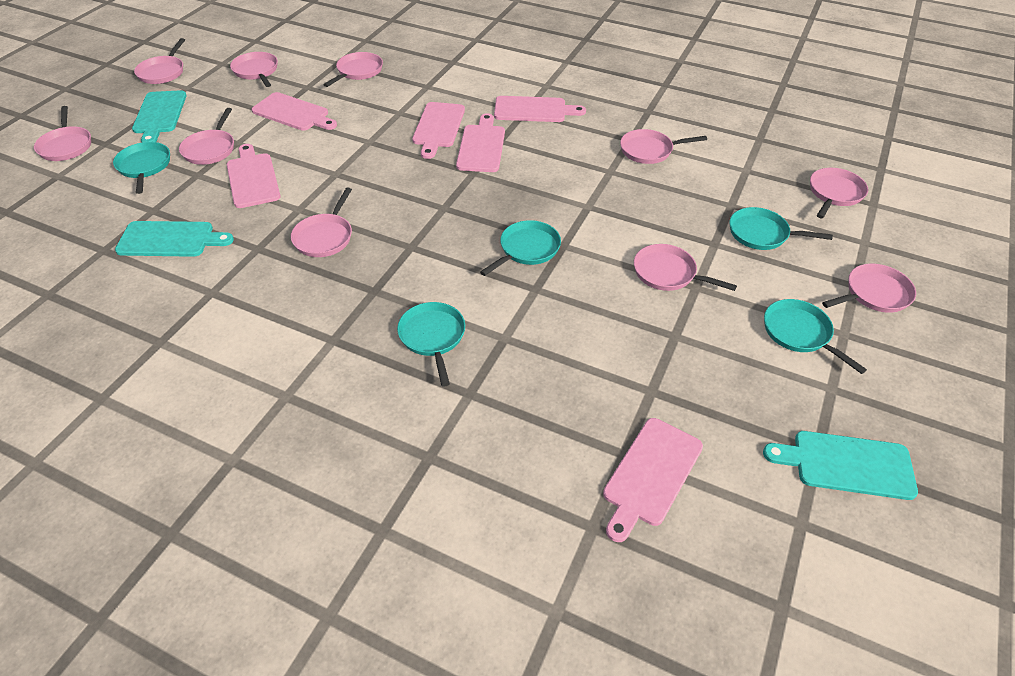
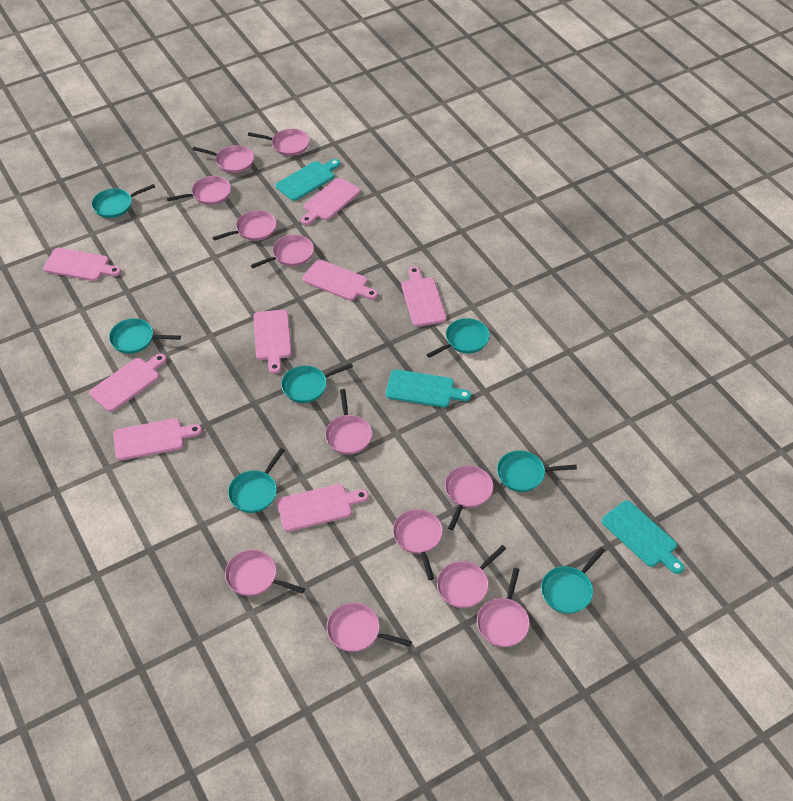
pink cutting board: [227,144,281,208] [251,92,337,131] [412,102,465,159] [456,113,505,172] [494,96,586,122] [603,418,703,542] = 6 -> [43,248,121,281] [90,353,167,412] [113,418,202,460] [254,310,292,374] [277,484,369,532] [301,178,360,225] [303,260,378,301] [402,266,446,327] = 8
pink pan: [34,106,91,161] [134,38,185,84] [179,108,234,165] [230,52,278,87] [291,188,352,257] [323,52,383,87] [620,129,707,164] [634,244,737,291] [810,168,868,218] [822,264,916,313] = 10 -> [167,176,231,205] [193,145,254,173] [212,210,277,241] [225,550,305,596] [248,129,310,156] [251,235,314,268] [325,389,372,455] [327,603,412,652] [393,509,443,580] [437,545,506,608] [445,465,493,530] [477,568,530,647] = 12
turquoise pan: [113,142,170,194] [397,302,465,387] [480,220,561,276] [730,207,833,250] [764,299,867,374] = 5 -> [92,184,155,218] [109,318,181,354] [228,448,285,513] [281,363,353,403] [426,318,490,358] [497,450,577,492] [541,547,605,614] = 7

